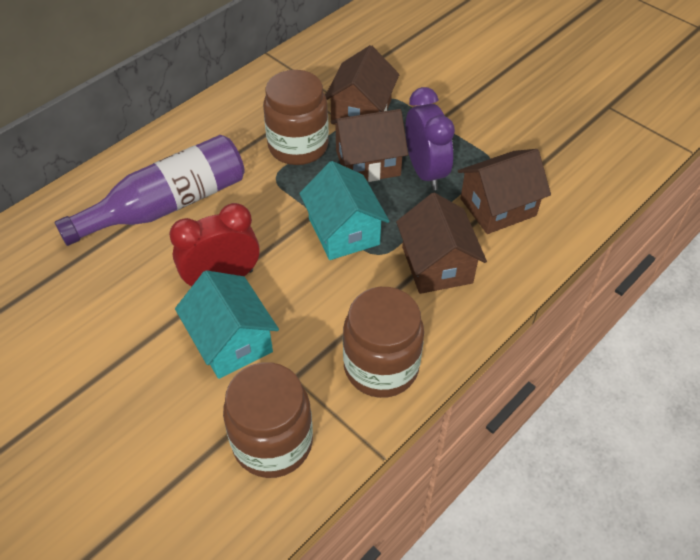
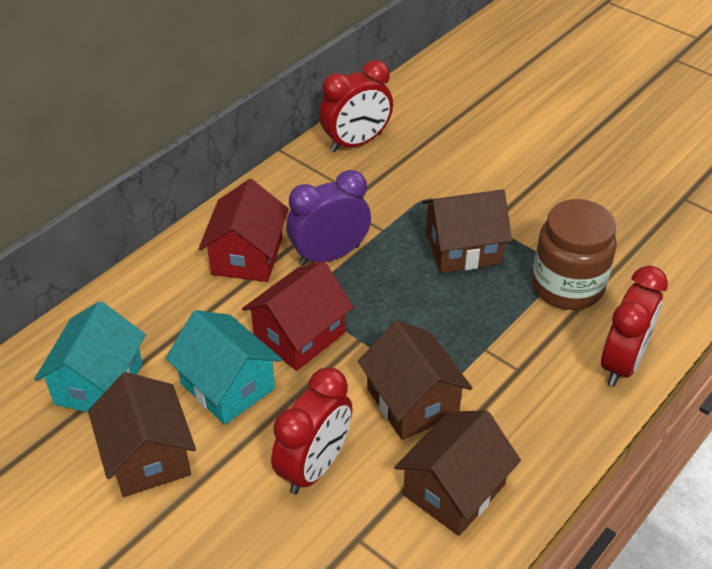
brown jar: [223,362,313,478] [263,70,329,165] [343,287,424,398] = 3 -> [532,199,617,310] = 1
purple bottle: [55,135,244,246] = 1 -> none = 0
red clock: [169,203,260,286] = 1 -> [271,367,353,494] [319,60,393,152] [601,266,668,386] = 3
red house: none = 0 -> [199,179,289,282] [242,261,354,371] = 2

